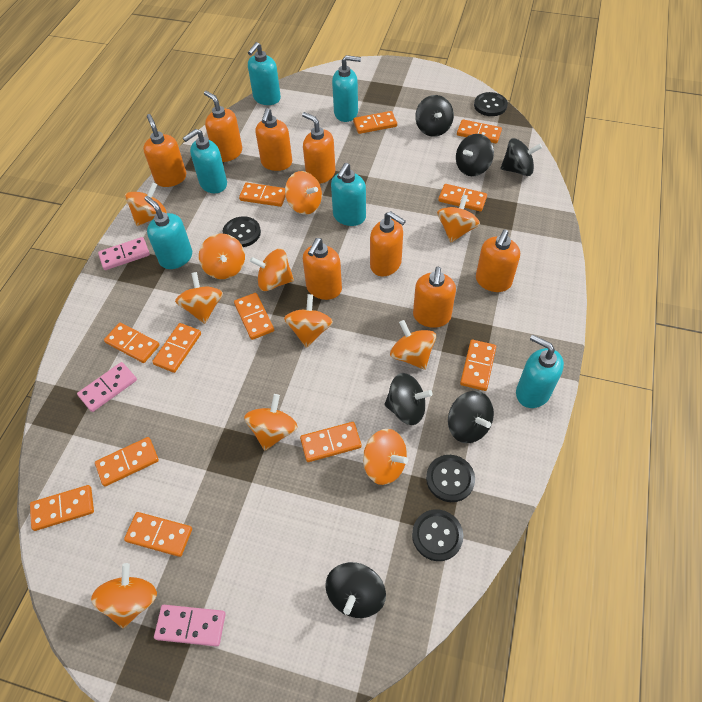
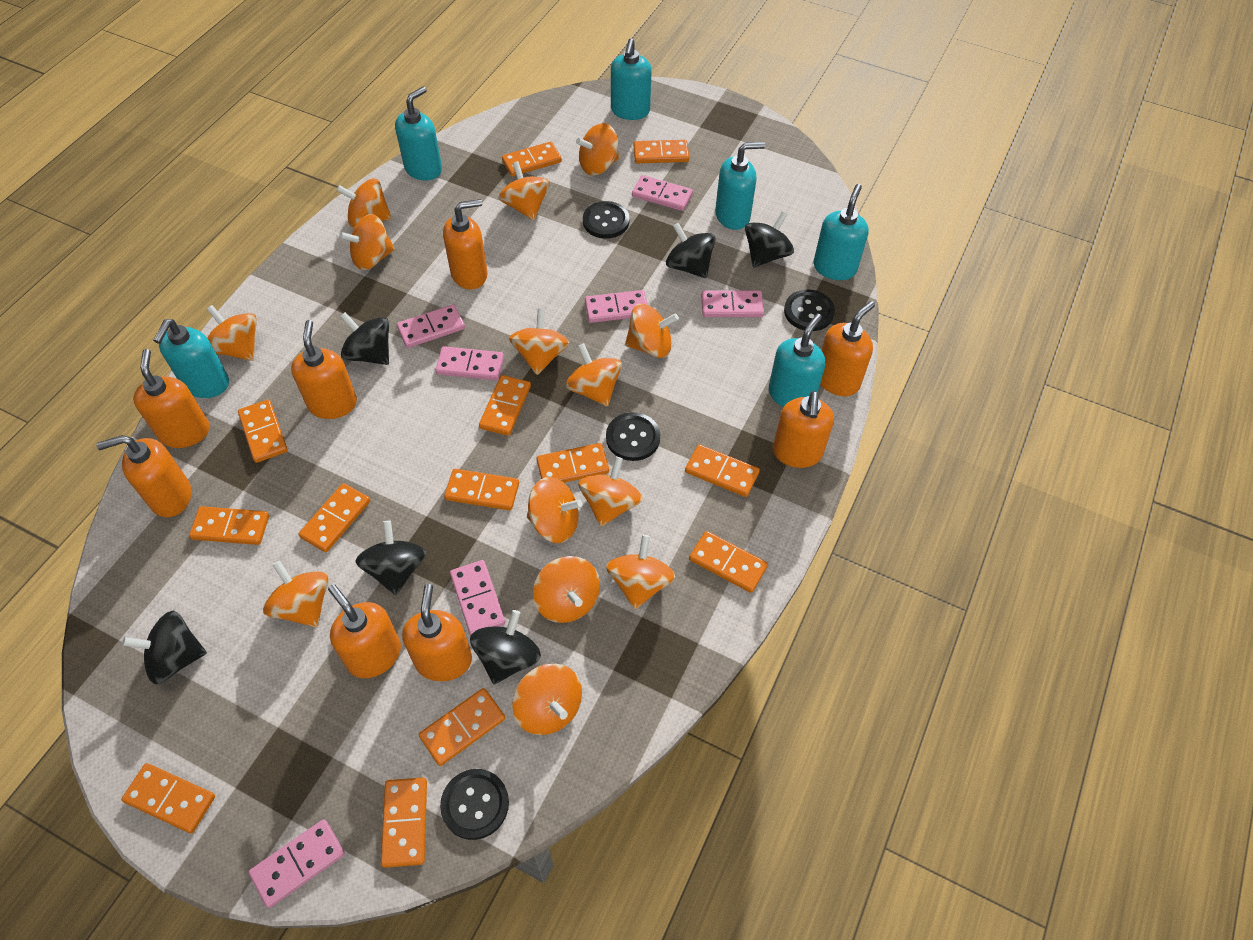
orange domino: [30,485,94,531] [95,437,159,487] [104,323,160,363] [124,512,192,557] [152,323,201,373] [234,293,274,340] [239,183,286,207] [300,422,362,462] [353,111,397,134] [438,184,487,211] [457,119,502,143] [460,340,496,391] = 12 -> [121,763,215,834] [189,506,269,545] [238,400,288,463] [298,483,370,552] [381,777,427,868] [419,688,505,766] [444,469,519,510] [479,375,531,436] [502,142,562,176] [536,443,609,483] [634,140,689,163] [685,444,760,497] [689,531,768,593] = 13
orange spinning top: [91,563,157,628] [125,183,167,226] [175,272,223,324] [199,234,245,279] [244,394,298,450] [250,249,294,291] [284,294,333,348] [285,171,322,215] [363,429,408,485] [390,320,436,370] [437,194,480,242] = 11 -> [207,305,257,361] [263,560,329,627] [336,178,392,228] [339,214,395,270] [499,161,550,221] [509,309,569,375] [512,664,582,735] [527,477,582,543] [533,556,600,623] [565,343,622,407] [576,123,619,176] [578,457,643,527] [606,535,675,609] [625,304,679,358] = 14
pink domino: [77,362,137,412] [98,237,150,270] [154,605,226,647] = 3 -> [249,819,345,908] [397,304,465,348] [436,346,504,380] [450,560,505,635] [585,290,648,323] [632,175,693,211] [701,291,764,317] = 7

